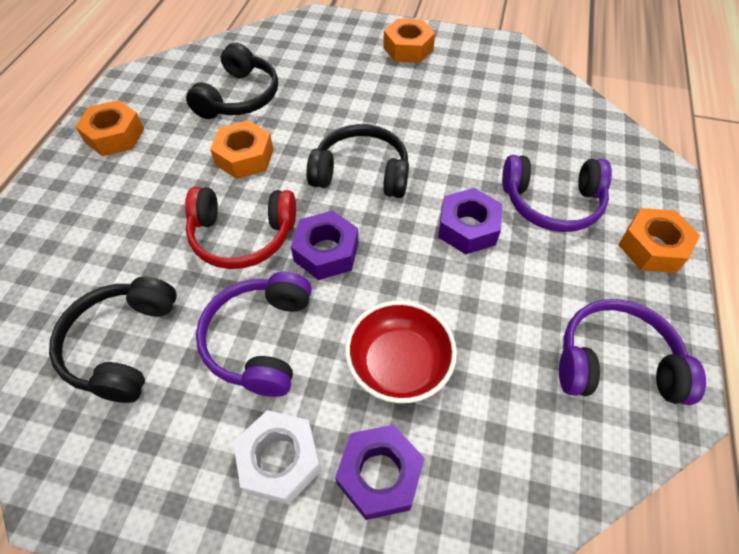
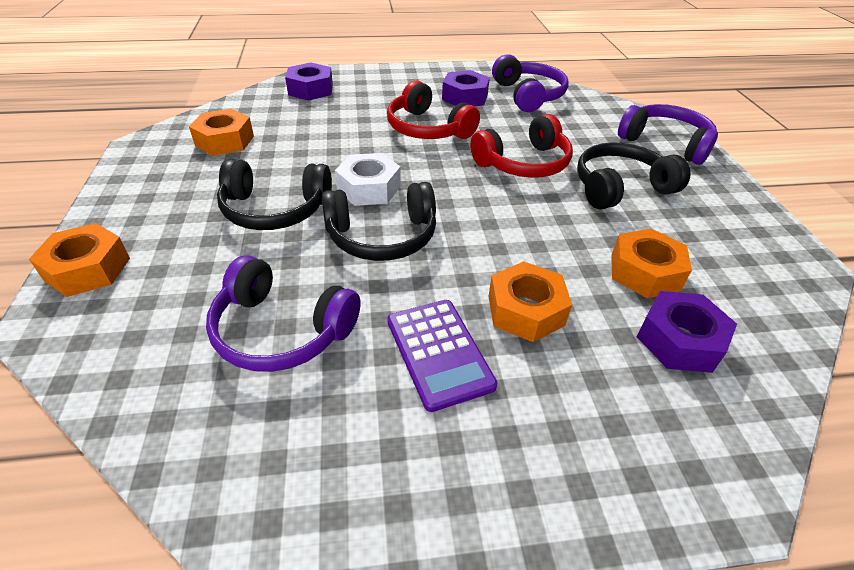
purple calculator: none = 0 -> [388,300,497,412] = 1
red bowl: [345,301,457,403] = 1 -> none = 0
red headphones: [185,187,296,269] = 1 -> [387,80,480,139] [470,114,573,178] = 2

